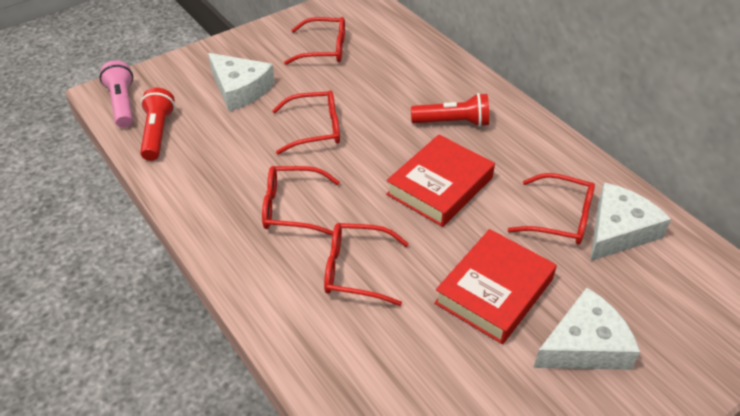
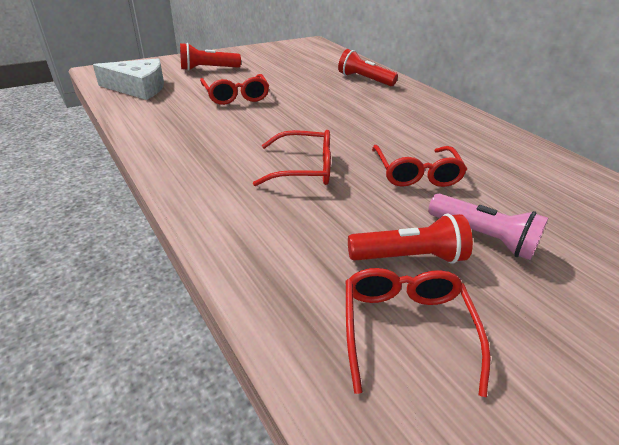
red book: [386,134,495,227] [434,229,557,344] = 2 -> none = 0
red flashlight: [140,88,175,161] [411,93,489,127] = 2 -> [180,43,241,71] [338,49,398,86] [348,213,473,264] = 3
red glasses: [262,166,340,236] [272,90,340,155] [284,17,345,65] [324,223,409,306] [508,173,595,245] = 5 -> [200,74,269,105] [253,130,331,186] [346,268,491,397] [372,145,467,187] = 4
white cheese: [208,53,275,111] [533,288,640,370] [590,182,671,261] = 3 -> [93,58,164,100] = 1

